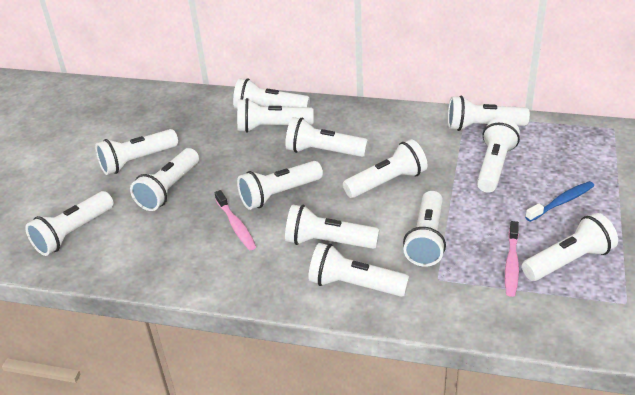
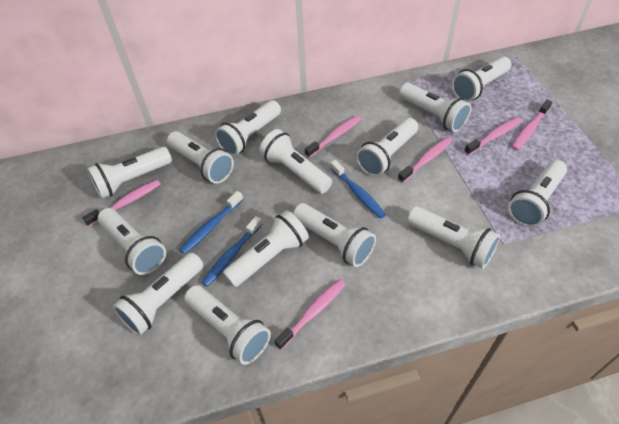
blue toothbrush: [525,181,594,222] = 1 -> [180,191,243,254] [201,216,262,287] [330,160,386,219] = 3
pink toothbrush: [215,190,256,250] [505,221,519,297] = 2 -> [82,180,161,227] [274,279,346,350] [305,115,361,158] [398,137,452,183] [464,117,521,155] [512,100,552,150] = 6

